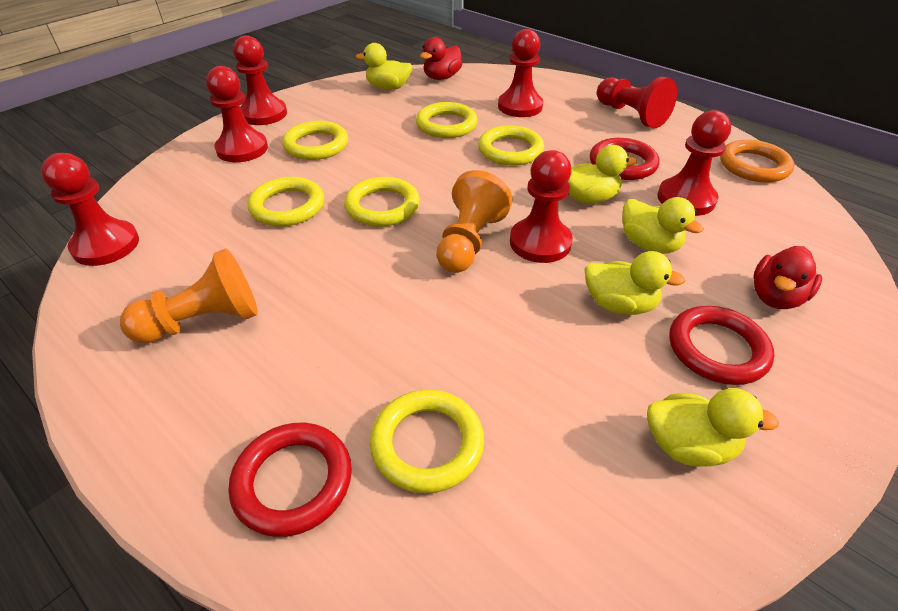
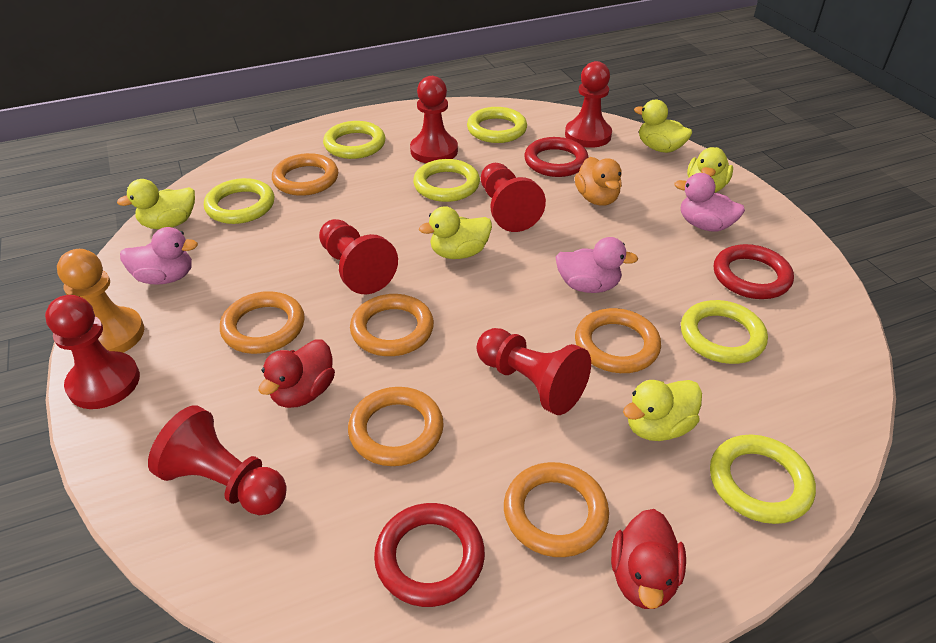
orange duck: none = 0 -> [575,157,622,206] = 1
orange pawn: [120,249,258,343] [436,170,512,273] = 2 -> [57,249,144,353] = 1
orange ring: [720,140,794,183] = 1 -> [220,291,305,354] [272,153,338,196] [348,387,444,466] [350,294,434,356] [504,462,609,557] [575,308,661,373] = 6
pink duck: none = 0 -> [120,227,198,285] [556,237,638,293] [674,173,745,232] = 3

